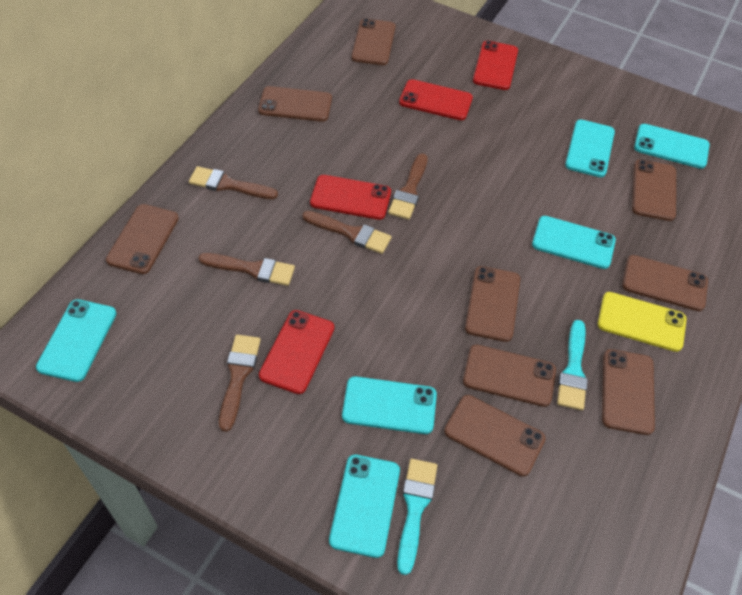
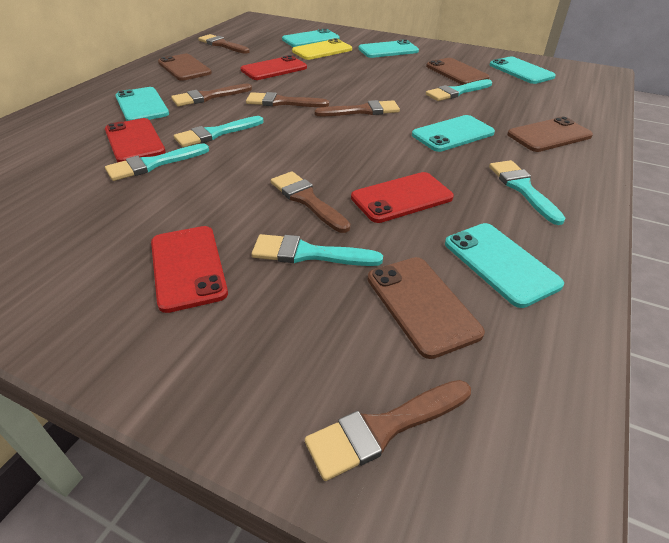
brown brush: [189,166,278,199] [199,253,295,286] [219,335,261,432] [302,211,392,254] [388,153,428,220] = 5 -> [171,84,252,106] [198,34,250,54] [246,92,329,107] [271,171,351,233] [305,380,471,481] [314,100,400,116] = 6
brown phone: [106,204,179,274] [258,86,332,122] [351,18,395,65] [444,395,546,476] [463,345,556,407] [465,266,520,342] [602,349,655,435] [622,255,708,311] [632,159,676,221] = 9 -> [158,54,212,81] [368,257,485,359] [426,58,490,85] [507,117,593,152] = 4
turquoise brush: [397,459,437,575] [557,320,588,410] = 2 -> [105,143,209,181] [174,116,264,147] [251,234,383,266] [426,79,492,101] [489,160,566,225] = 5

